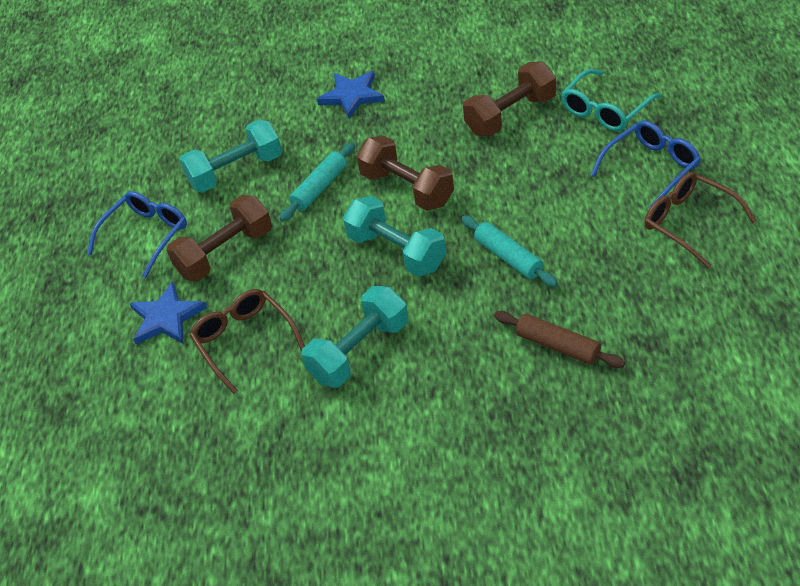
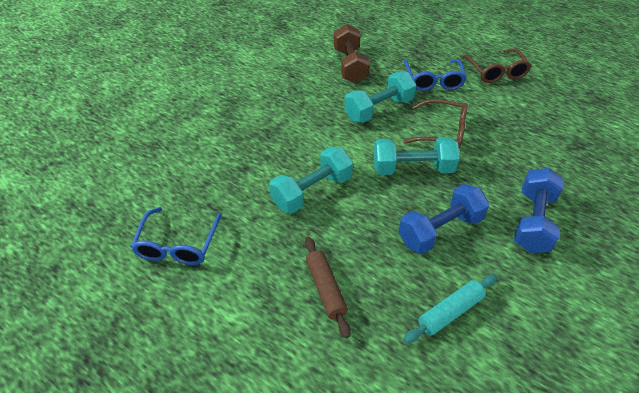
blue dumbbell: none = 0 -> [399,184,489,254] [514,168,564,253] = 2
blue star: [129,281,207,344] [317,71,385,119] = 2 -> none = 0
brown dumbbell: [167,195,272,281] [356,136,454,211] [463,61,556,136] = 3 -> [333,24,370,83] = 1
turquoise glasses: [561,69,661,131] = 1 -> none = 0
turquoise rolling pin: [279,142,355,222] [462,216,558,287] = 2 -> [404,274,497,343] = 1

